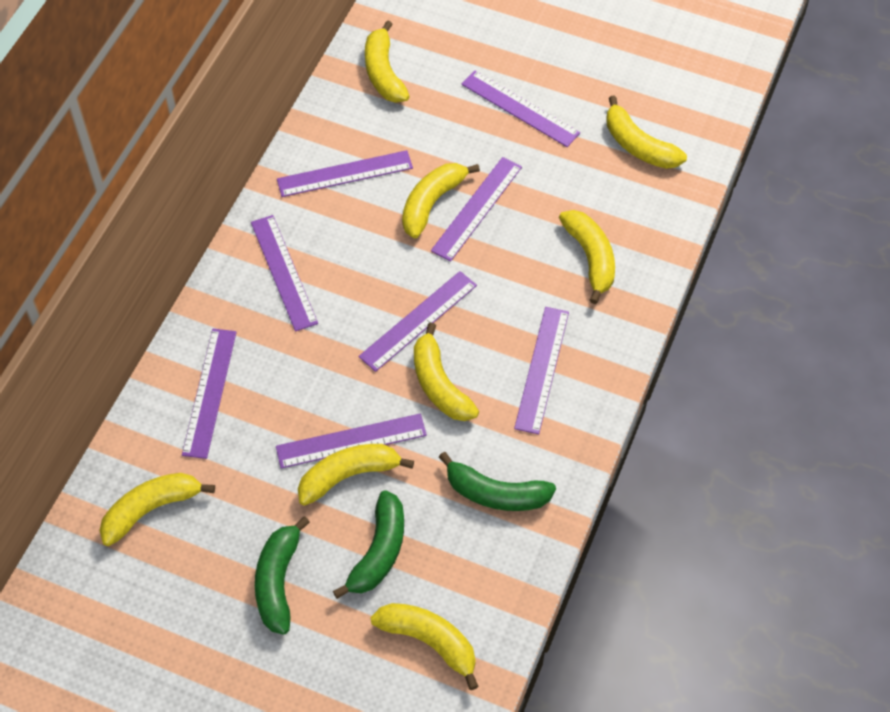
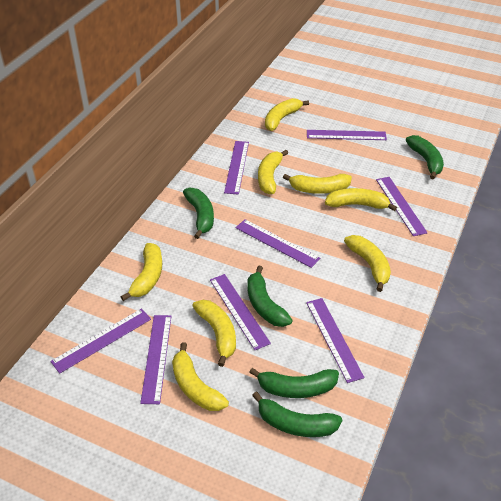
green banana: [255,516,310,635] [333,491,404,599] [439,452,556,511] = 3 -> [183,187,214,239] [247,266,293,327] [249,368,339,398] [252,391,342,437] [406,135,444,179] = 5

